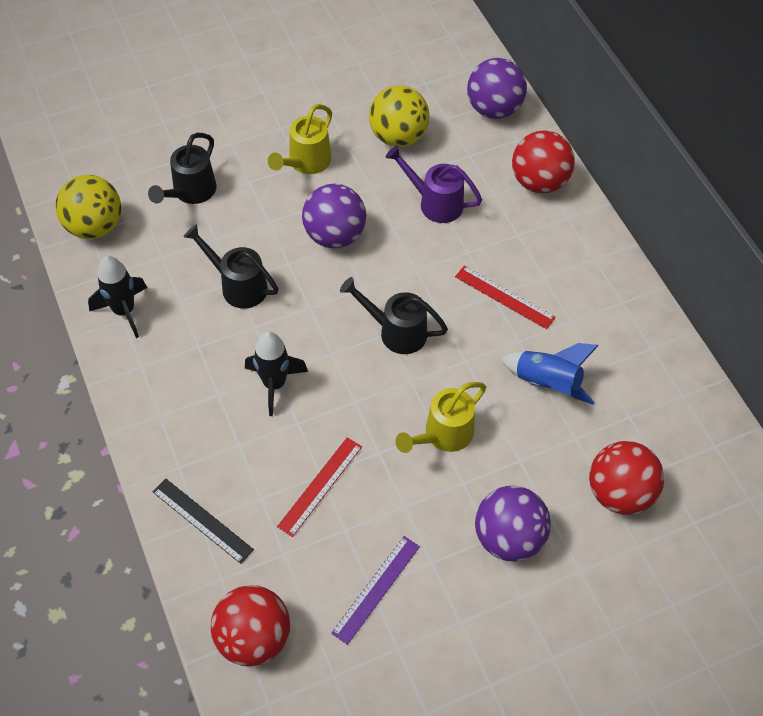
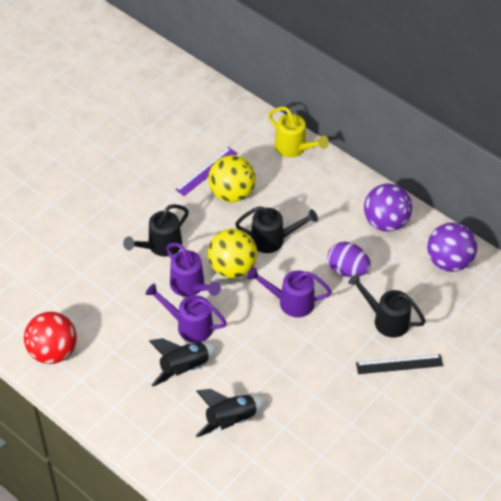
blue rocket: [500,343,599,405] = 1 -> none = 0
purple ball: [302,184,366,248] [467,58,527,119] [475,486,551,562] = 3 -> [364,184,412,232] [427,222,477,272] = 2
purple egg: none = 0 -> [327,242,371,277] = 1
purple watering can: [385,145,482,223] = 1 -> [145,284,227,343] [166,243,221,297] [247,267,332,317] = 3
red ball: [211,585,290,667] [512,130,575,193] [589,441,664,515] = 3 -> [24,312,77,364] = 1
red ruler: [277,437,362,537] [455,265,556,329] = 2 -> none = 0
yellow watering can: [268,104,332,174] [395,382,486,453] = 2 -> [268,107,329,157] = 1

